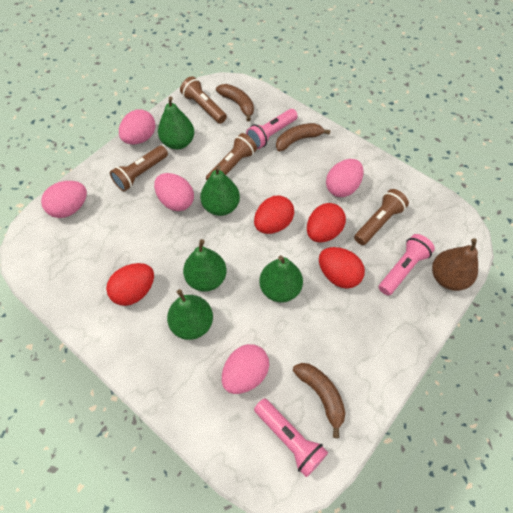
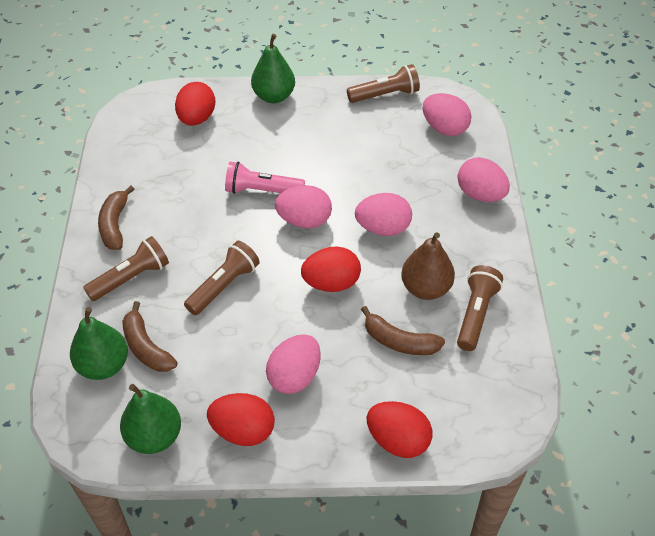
green pear: [158,96,194,150] [167,289,213,340] [183,239,227,292] [200,165,240,216] [259,256,303,302] = 5 -> [70,307,128,380] [120,384,181,454] [251,34,295,103] = 3
pink flashlight: [246,109,298,149] [254,398,328,477] [378,234,435,296] = 3 -> [225,162,305,194] = 1

